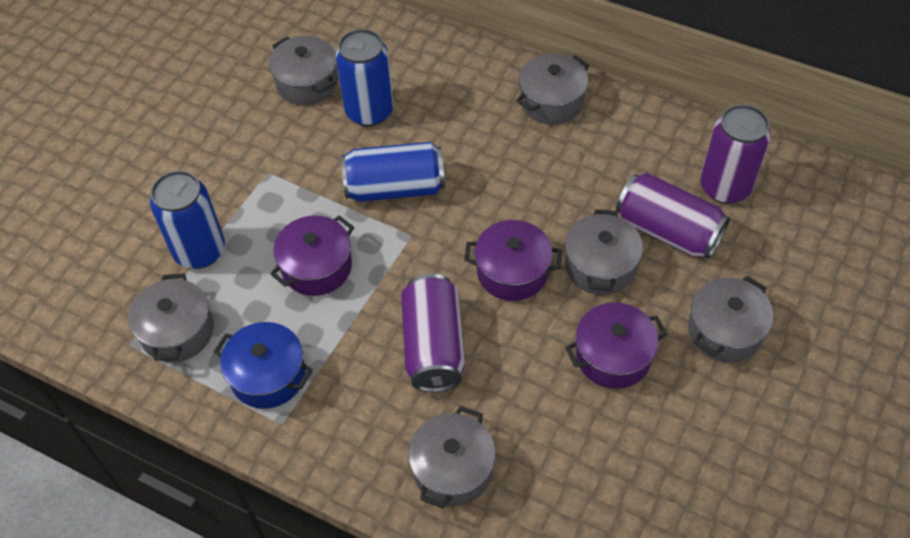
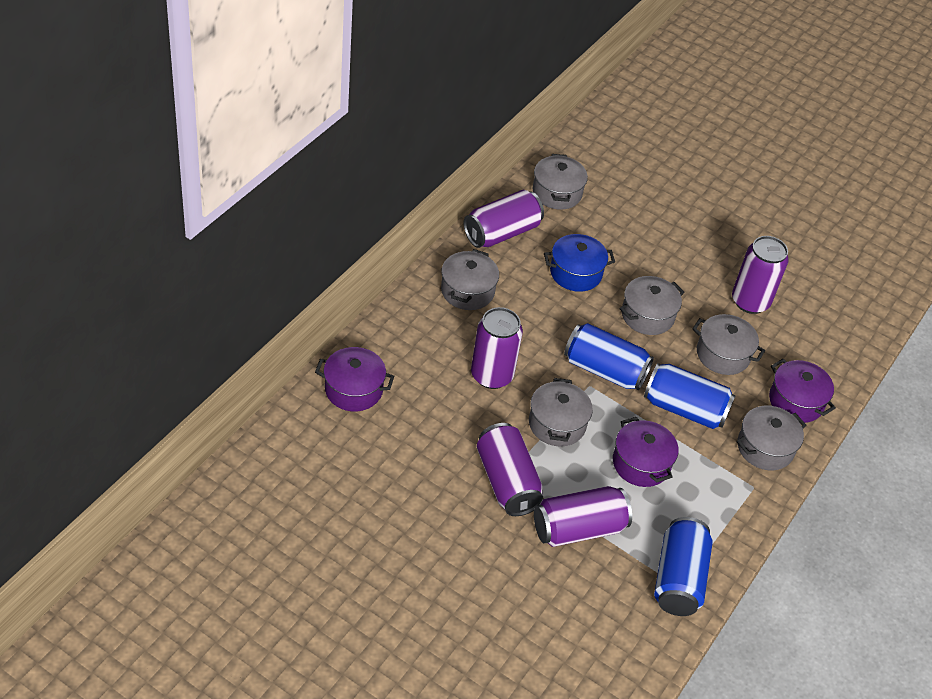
purple can: [401,273,465,392] [616,173,730,259] [700,104,771,204] = 3 -> [463,190,544,248] [471,307,523,389] [477,423,544,516] [534,486,632,547] [732,236,789,314] = 5

